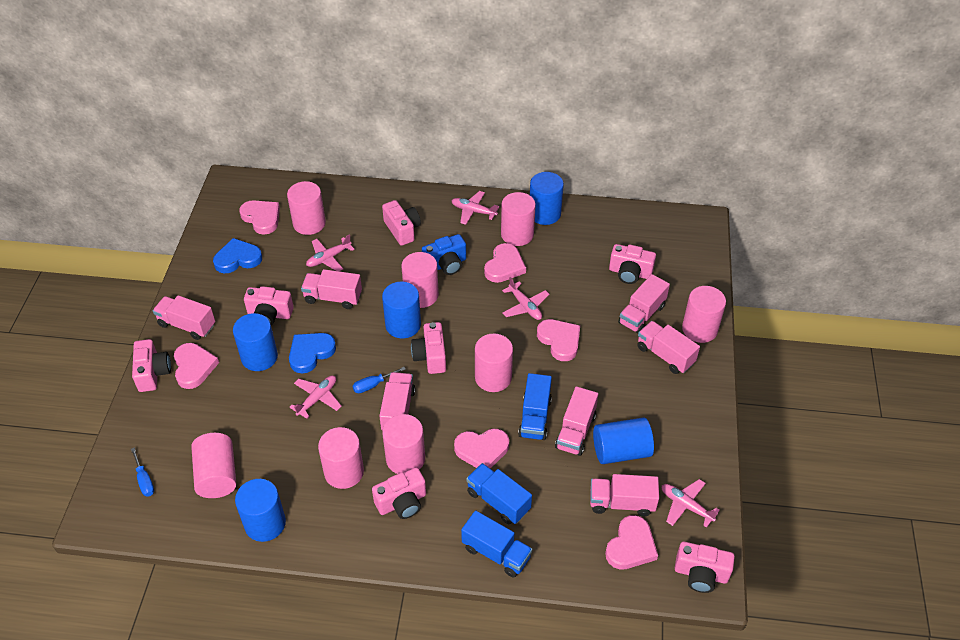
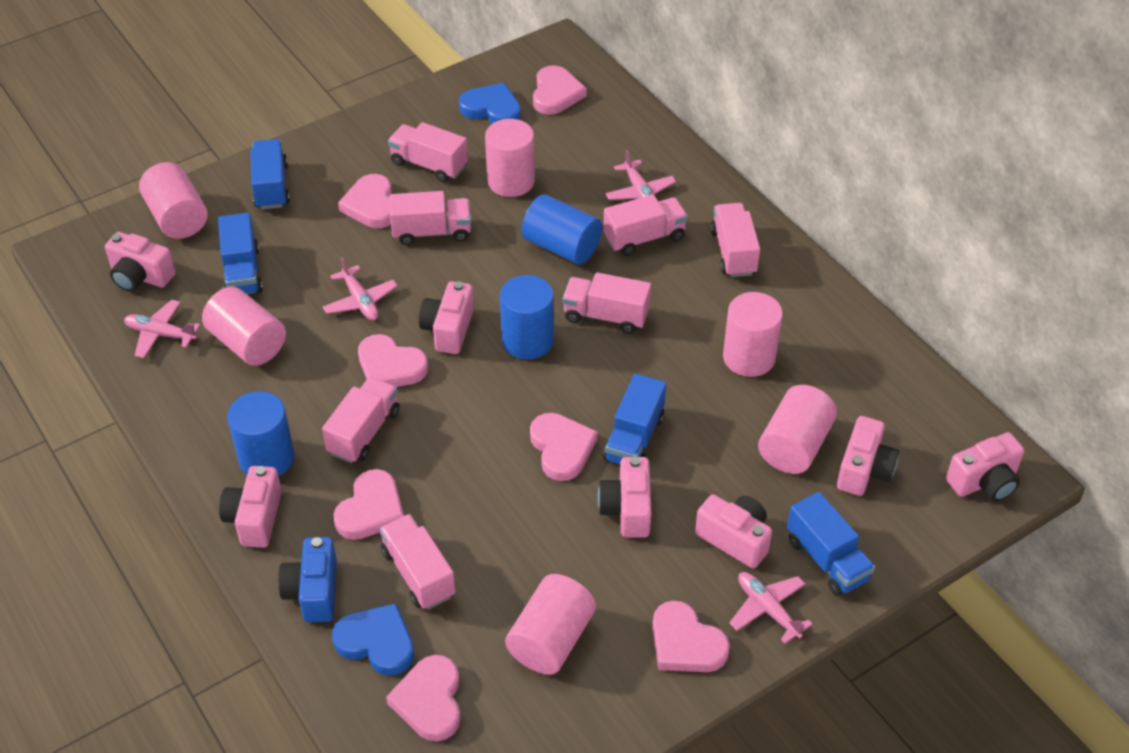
blue cylinder: [233,313,278,371] [235,479,286,542] [382,282,421,338] [530,172,564,225] [593,417,654,464] = 5 -> [227,391,295,476] [500,275,554,359] [522,194,602,265] = 3
blue screwdriver: [131,447,154,497] [353,367,406,393] = 2 -> none = 0
blue truck: [461,511,532,578] [466,463,532,524] [518,373,552,440] = 3 -> [218,213,263,294] [250,139,290,209] [604,374,666,464] [787,492,875,596] = 4
pink cylinder: [191,433,236,498] [287,181,326,235] [318,427,364,489] [382,414,425,474] [401,252,439,308] [475,334,513,392] [501,192,536,246] [682,286,726,343] = 8 -> [139,162,208,239] [202,286,286,366] [485,119,535,197] [505,574,596,675] [723,292,783,377] [758,385,837,474] = 6
pink heart: [174,343,219,389] [239,200,280,235] [454,429,509,469] [484,243,526,283] [537,319,580,361] [605,515,658,570] = 6 -> [333,469,404,540] [338,174,392,228] [358,334,428,387] [386,655,461,741] [530,413,597,481] [533,65,587,115] [652,601,730,672] = 7
pink plane: [289,376,342,419] [306,234,355,271] [452,191,499,225] [502,277,550,320] [662,479,720,528] = 5 -> [124,300,200,358] [323,257,398,321] [605,150,676,200] [729,572,813,644] = 4

